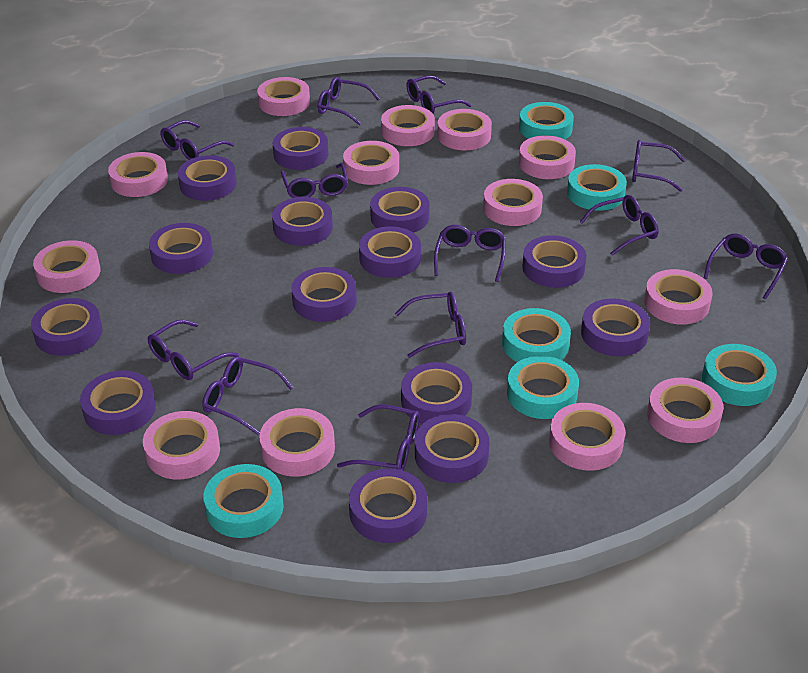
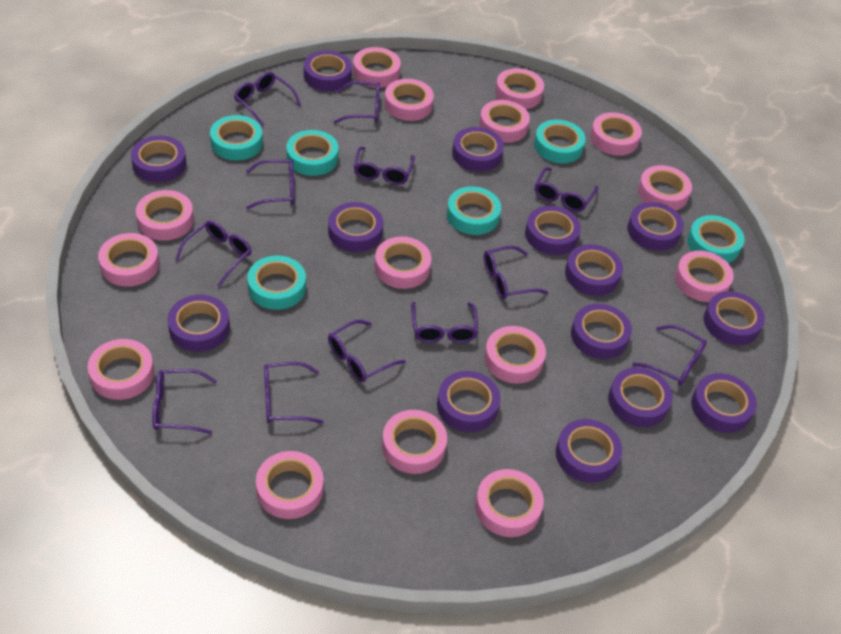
pink tape: [33,240,100,293] [108,152,168,197] [143,411,220,479] [257,77,310,116] [259,408,335,477] [343,141,399,185] [381,105,435,146] [438,109,492,150] [483,179,543,226] [519,135,576,179] [549,403,625,471] [644,269,713,325] [647,378,723,443] = 13 -> [88,339,154,400] [98,233,159,286] [136,190,194,241] [256,451,324,519] [353,47,401,88] [374,236,431,289] [382,410,447,474] [384,79,434,121] [475,469,544,537] [479,100,530,143] [484,326,546,384] [495,68,544,109] [590,112,642,156] [638,165,692,211] [675,251,734,302] = 15

